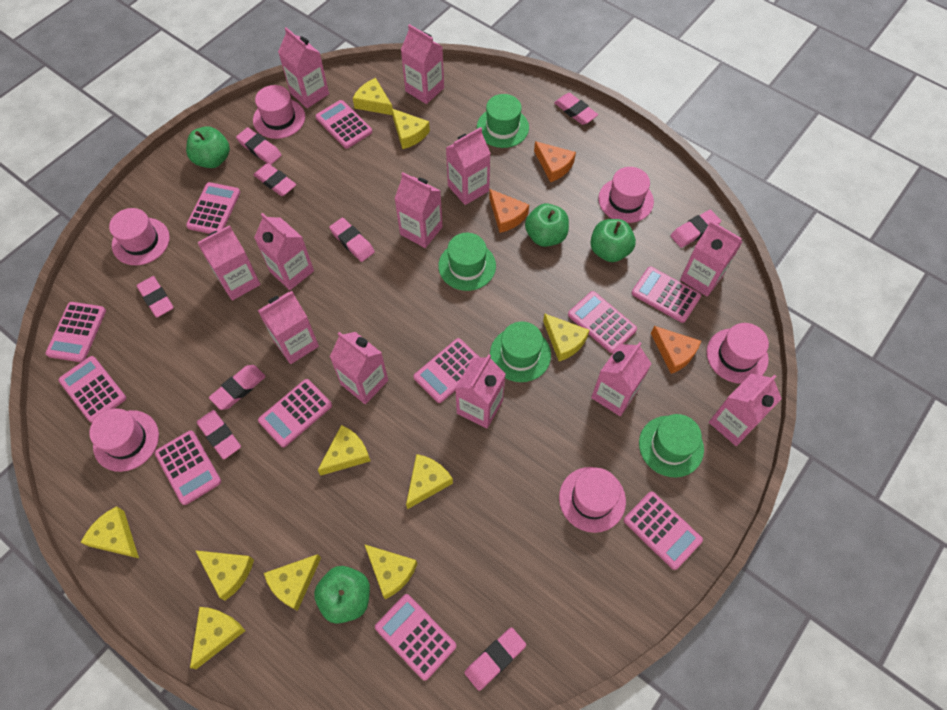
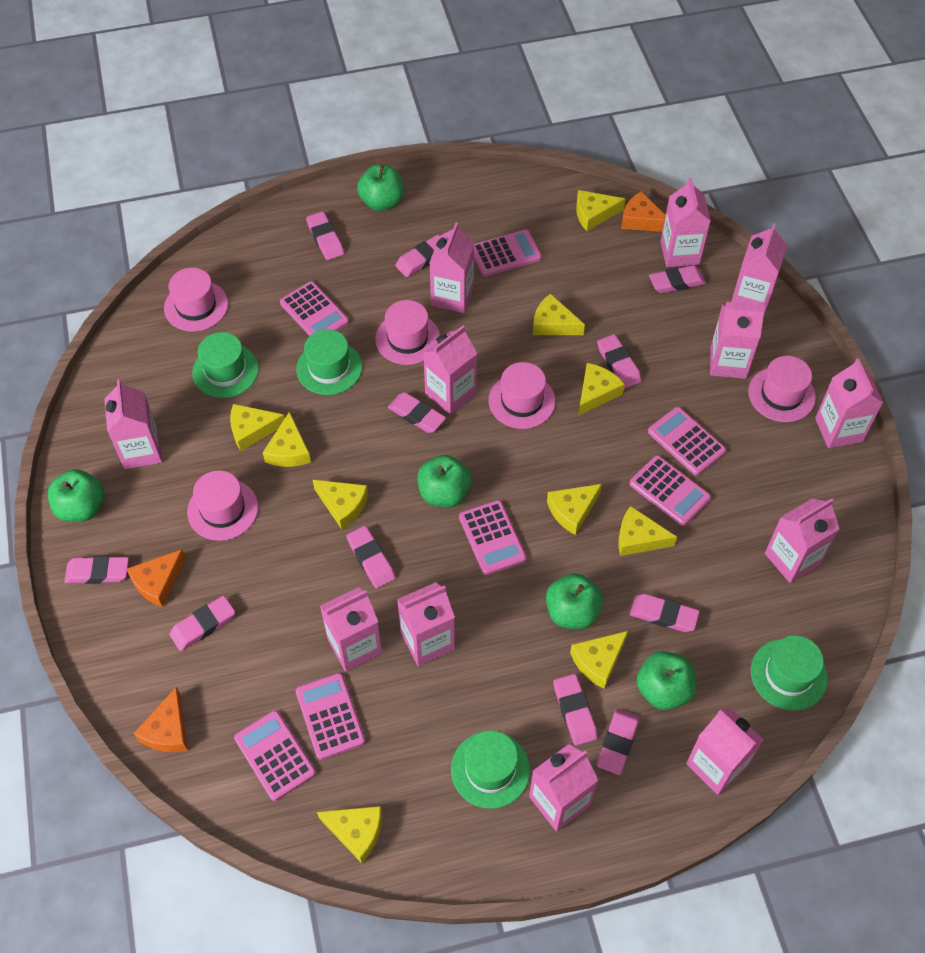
green apple: [186,126,230,168] [314,566,370,624] [525,203,569,247] [590,219,636,262] = 4 -> [48,469,104,522] [357,165,404,211] [418,455,471,507] [546,573,603,629] [636,651,696,710] = 5
pink calculator: [46,302,106,362] [58,356,126,423] [155,430,221,505] [186,182,240,234] [258,379,332,447] [315,100,372,149] [375,594,456,681] [414,338,480,403] [568,291,637,353] [624,491,703,570] [632,267,701,323] = 11 -> [234,711,316,801] [280,281,349,336] [295,673,365,760] [459,500,526,575] [474,229,542,277] [629,456,711,526] [648,407,726,475] = 7
pink eraser: [136,276,174,318] [197,410,241,459] [209,365,266,410] [236,127,282,165] [253,163,296,196] [329,218,375,262] [464,627,526,691] [554,93,598,125] [671,210,721,248] = 9 -> [64,556,129,584] [169,596,235,651] [306,211,344,260] [347,526,396,588] [388,392,446,433] [395,235,440,277] [553,674,598,746] [597,334,642,389] [597,709,640,775] [630,594,700,632] [649,265,706,293] = 11
pink hat: [89,408,159,472] [109,208,170,265] [253,85,305,139] [559,467,626,533] [598,167,654,223] [707,323,769,384] = 6 -> [164,268,228,332] [187,470,258,541] [375,300,440,365] [489,362,556,429] [748,356,816,422] = 5

